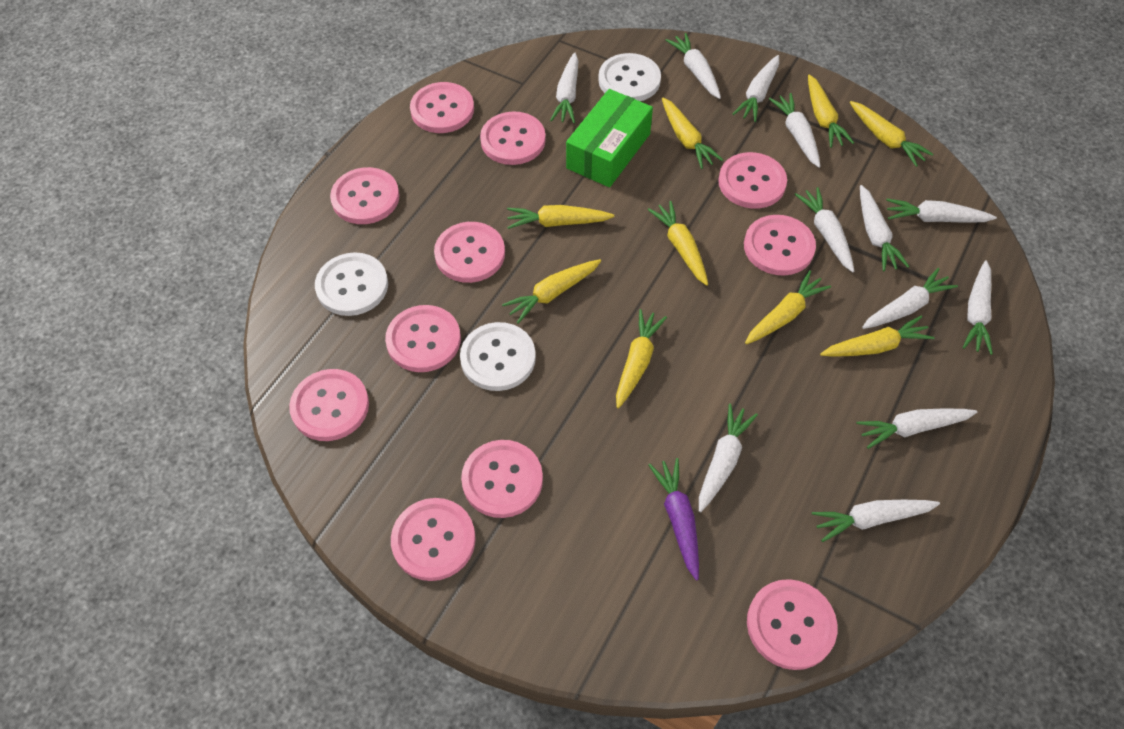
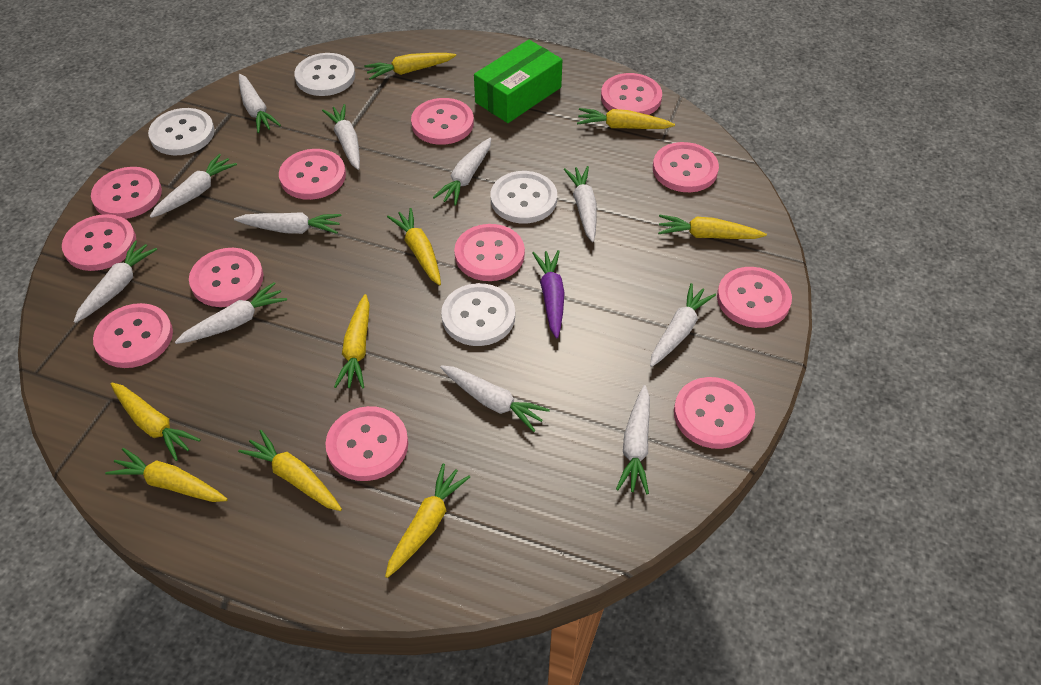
pink button: [289,369,369,441] [330,167,400,224] [385,305,461,372] [391,498,476,581] [410,82,474,133] [434,222,505,283] [461,440,543,518] [480,111,546,165] [718,152,787,209] [744,215,816,276] [747,579,838,670] = 11 -> [62,214,136,271] [91,167,162,219] [93,303,173,368] [189,248,264,307] [279,149,346,200] [326,406,408,481] [411,98,474,145] [454,224,525,281] [601,73,662,115] [653,142,719,192] [674,377,755,449] [717,267,792,328] = 12
white button: [315,252,388,316] [460,322,536,391] [598,53,661,101] = 3 -> [148,108,215,156] [294,53,355,96] [441,283,515,346] [491,171,557,224] = 4
white carrot: [550,53,578,123] [666,33,721,99] [699,403,758,512] [733,55,779,122] [769,93,821,168] [794,187,854,272] [812,500,940,542] [856,408,977,449] [860,185,910,271] [862,268,958,329] [886,199,997,223] [962,260,993,355] = 12 -> [73,241,157,323] [150,154,237,218] [175,282,287,344] [234,212,341,234] [239,74,281,133] [322,104,360,170] [433,138,491,206] [440,365,550,432] [564,166,597,242] [616,385,650,494] [650,283,716,367] = 11

